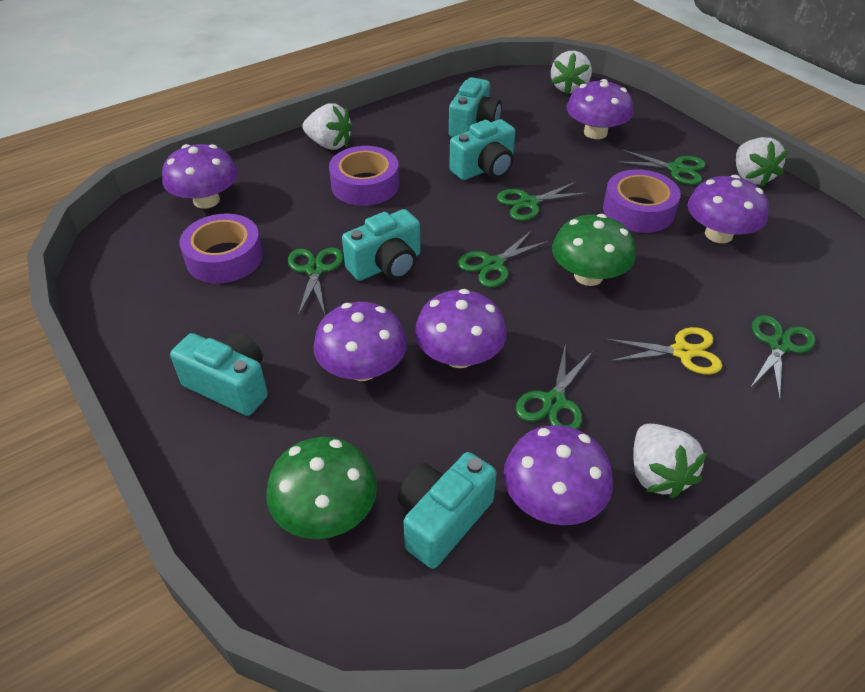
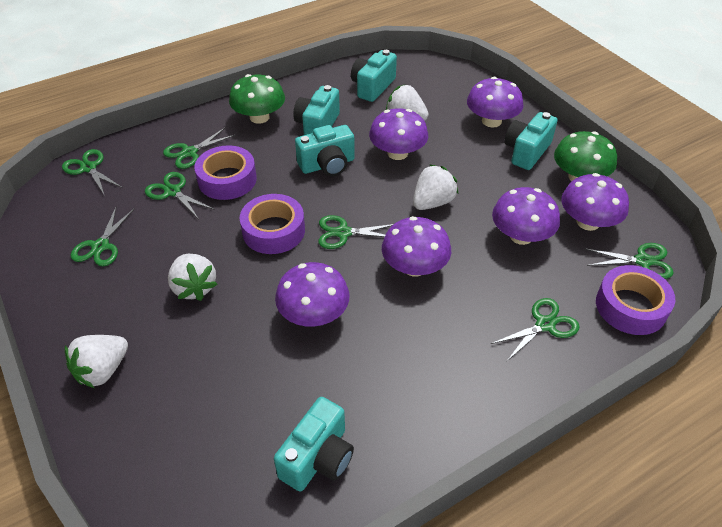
green scissors: [288,248,343,316] [458,230,550,287] [497,181,588,221] [516,343,593,430] [617,149,706,185] [750,315,816,401] = 6 -> [62,149,123,196] [71,206,135,266] [145,172,215,218] [163,127,235,169] [318,215,393,249] [491,298,580,361] [584,243,674,279] = 7
yellow scissors: [606,327,722,374] = 1 -> none = 0

